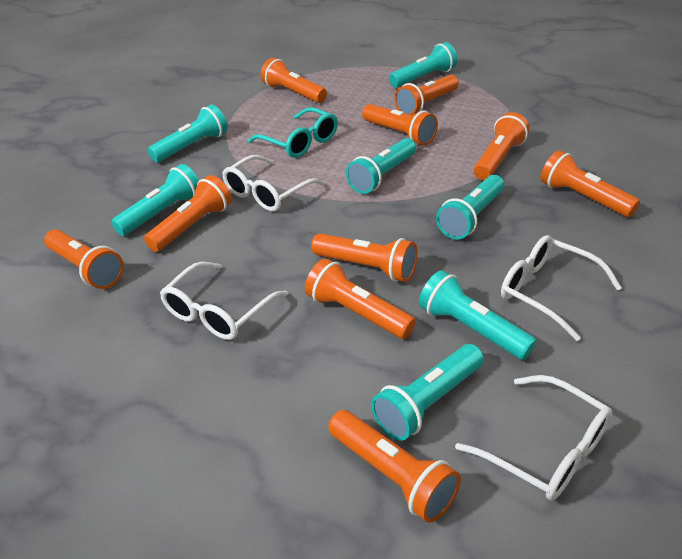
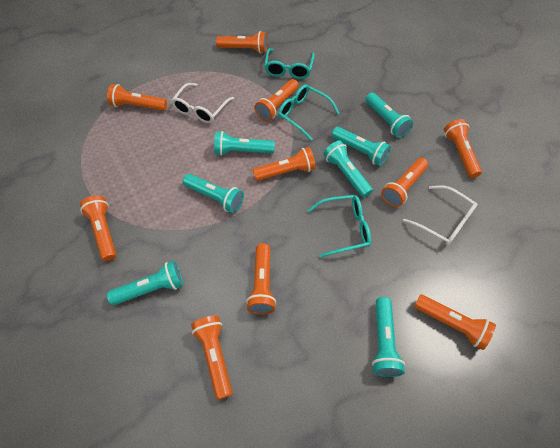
turquoise glasses: [248,107,338,158] = 1 -> [264,48,315,79] [278,84,339,141] [307,195,371,258] = 3
white glasses: [160,262,288,340] [222,155,325,211] [455,375,612,501] [501,235,622,341] = 4 -> [171,83,234,123] [403,186,477,245] = 2

